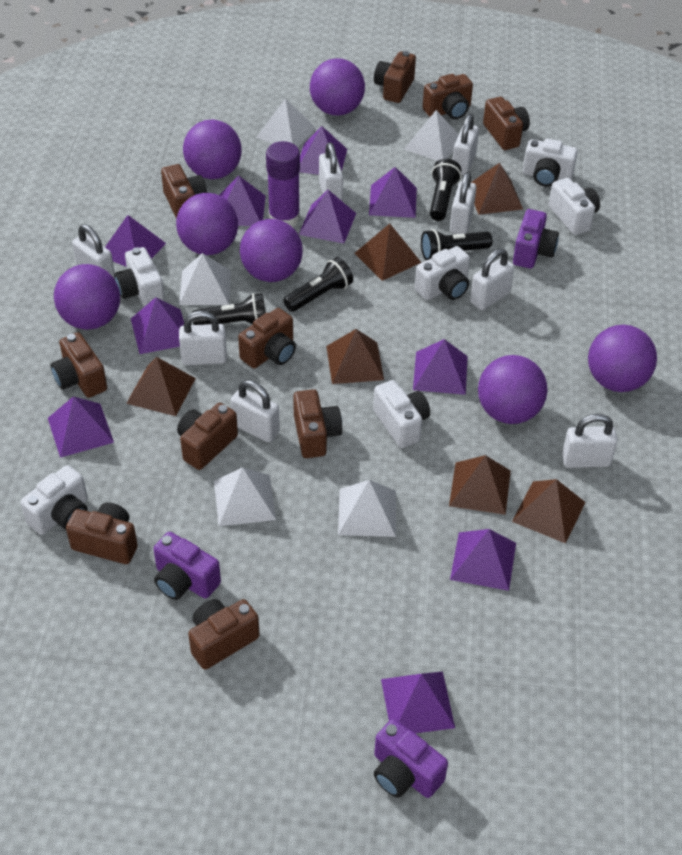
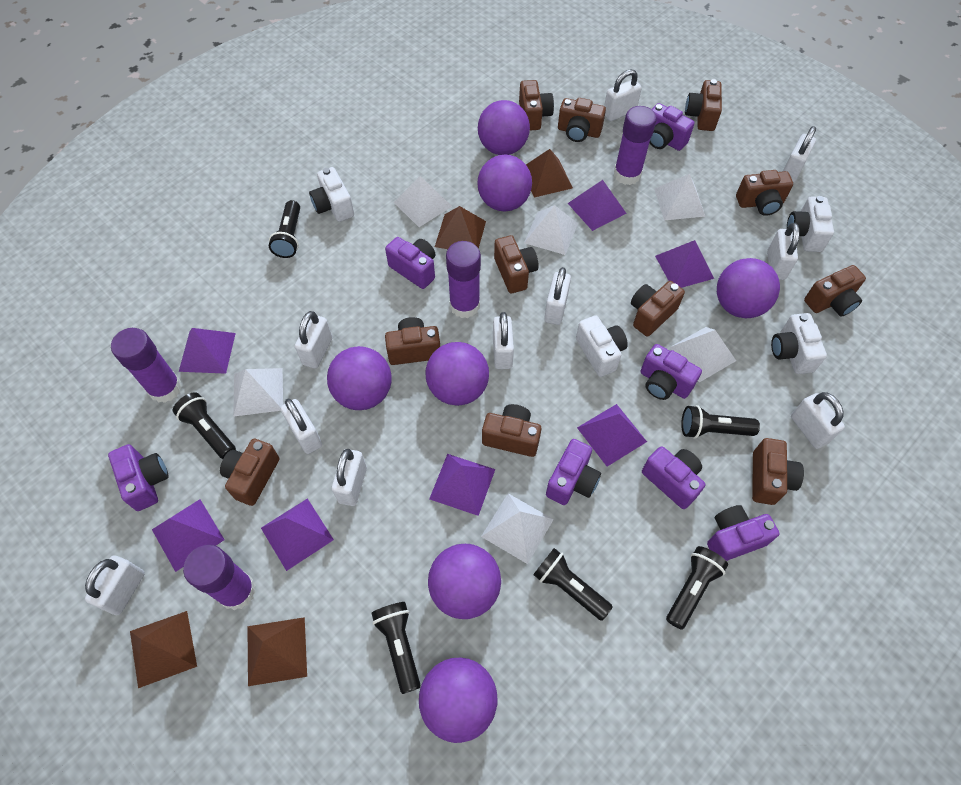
black flashlight: [192,293,266,325] [283,257,353,312] [421,229,492,261] [430,159,462,221] = 4 -> [173,392,236,459] [269,200,300,258] [371,602,420,694] [533,548,613,621] [666,546,728,630] [681,405,760,439] = 6
brown camera: [50,332,107,398] [66,502,138,564] [161,164,207,219] [177,403,238,470] [188,599,260,670] [238,308,296,368] [293,389,342,458] [374,51,416,103] [423,74,473,119] [483,97,530,150] = 10 -> [220,439,279,506] [385,317,440,365] [482,404,541,457] [494,235,538,293] [519,80,554,130] [558,98,606,142] [631,281,685,336] [685,79,722,131] [736,170,793,216] [752,438,804,505] [804,265,866,317] = 11
brown pyramid: [126,357,196,416] [326,329,384,384] [355,224,422,281] [449,455,511,515] [471,163,523,215] [512,479,586,544] = 6 -> [130,611,197,688] [247,617,307,686] [435,206,486,249] [526,149,573,198] = 4
purple camera: [154,532,221,600] [374,718,448,798] [513,209,559,268] = 3 -> [108,444,169,511] [385,237,436,289] [546,439,601,505] [640,344,702,400] [642,446,705,509] [650,103,694,151] [707,505,780,561] = 7
purple glue stick: [266,141,300,228] = 1 -> [111,328,182,403] [183,545,256,610] [446,241,481,318] [614,106,657,185] = 4
purple pyramid: [48,396,114,458] [105,215,166,267] [131,297,184,354] [219,176,266,226] [299,126,347,175] [299,190,356,243] [369,167,417,218] [381,672,455,733] [413,339,468,395] [450,529,516,591] = 10 -> [152,499,225,572] [179,328,236,374] [261,498,334,571] [429,454,495,516] [568,180,626,231] [577,404,647,467] [655,240,714,288] = 7
white camera: [20,465,88,535] [114,247,165,307] [373,380,430,448] [415,246,470,300] [523,138,578,187] [548,178,600,235] = 6 -> [309,167,354,222] [576,315,628,377] [771,313,827,374] [787,196,834,252] = 4
white padlock: [72,224,115,279] [179,311,227,365] [231,380,280,443] [319,143,343,201] [450,172,476,234] [453,114,479,175] [470,248,514,310] [562,414,618,468] = 8 -> [85,555,145,615] [281,399,322,454] [295,311,332,369] [332,449,367,506] [493,312,514,369] [544,267,571,325] [604,69,642,121] [767,223,800,280] [783,126,816,182] [791,392,845,449] = 10
white pyramid: [179,253,231,305] [214,467,276,526] [256,98,316,147] [338,480,396,537] [404,110,459,161] = 5 -> [233,368,283,417] [393,176,452,227] [481,493,554,564] [524,205,578,255] [654,174,706,220] [669,327,736,382] = 6

